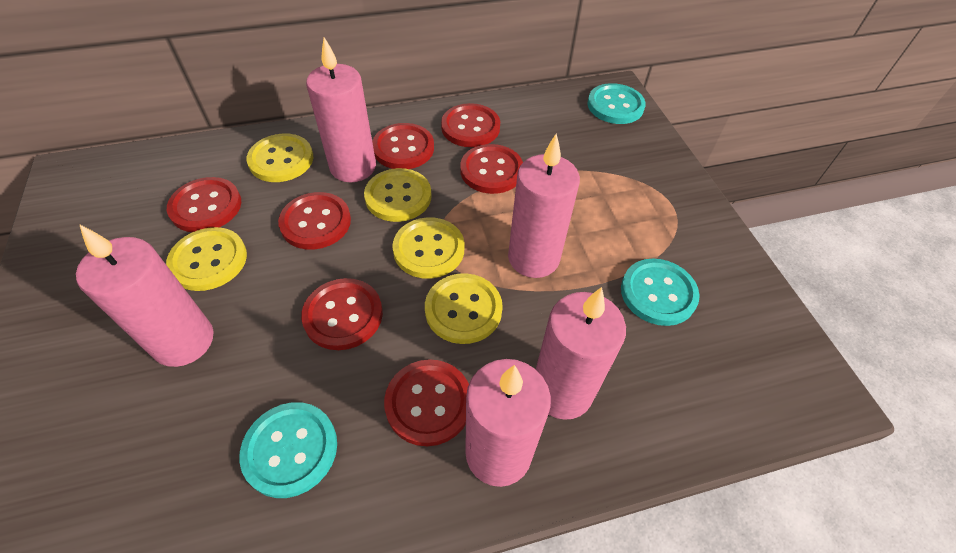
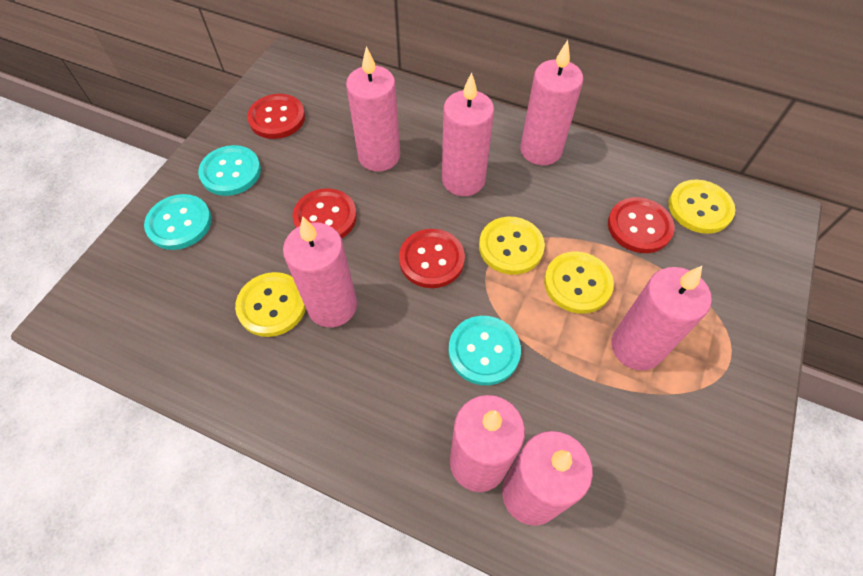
pink candle: [76,224,214,367] [306,37,376,182] [465,359,551,487] [508,134,580,278] [536,287,626,420] = 5 -> [283,216,357,327] [346,46,400,172] [442,72,494,196] [450,395,525,492] [502,431,593,526] [520,40,583,165] [611,266,712,371] = 7
red button: [167,177,241,232] [278,192,351,250] [301,278,383,350] [372,123,434,169] [384,359,469,446] [441,103,500,147] [460,144,523,194] = 7 -> [247,94,305,139] [292,188,357,238] [399,229,465,288] [608,197,674,253] = 4
yellow button: [166,227,247,291] [247,134,313,182] [364,168,432,222] [392,217,464,279] [425,273,503,344] = 5 -> [235,272,306,337] [479,217,545,275] [544,252,614,314] [669,180,735,234] = 4

